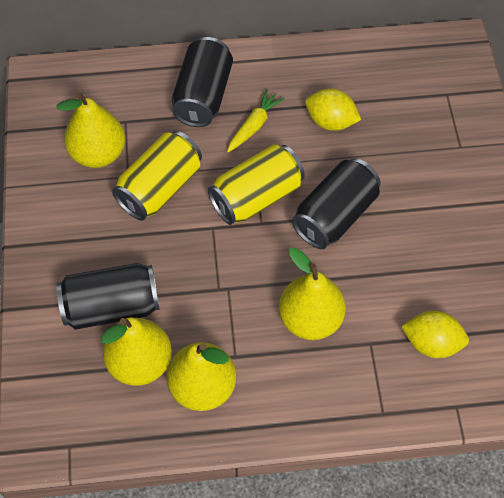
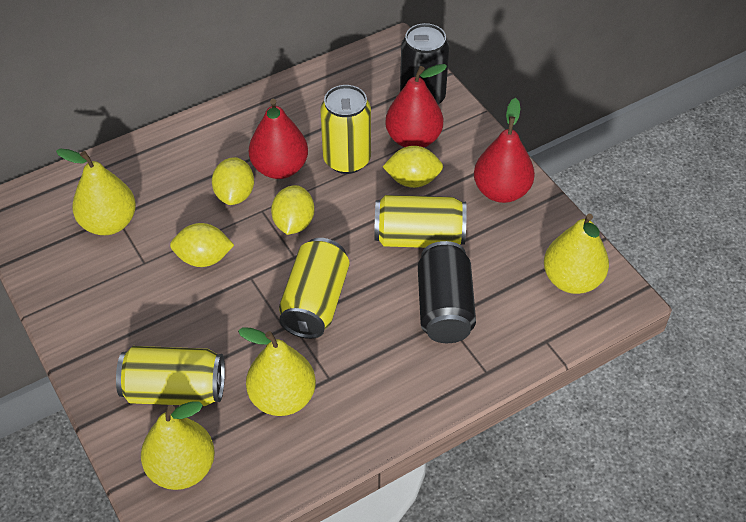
black can: [56,263,160,330] [172,37,233,127] [292,158,381,249] = 3 -> [400,23,449,104] [418,241,476,343] = 2
red pear: none = 0 -> [249,99,308,179] [385,64,447,148] [474,98,535,203] = 3
yellow can: [112,131,202,221] [208,144,305,225] = 2 -> [116,346,225,406] [279,238,349,339] [320,85,371,174] [374,195,467,248] = 4
yellow carrot: [227,89,285,153] = 1 -> none = 0
yellow lemon: [305,88,361,131] [401,311,469,358] = 2 -> [170,223,234,267] [212,157,254,205] [271,185,314,235] [383,146,443,188] = 4

